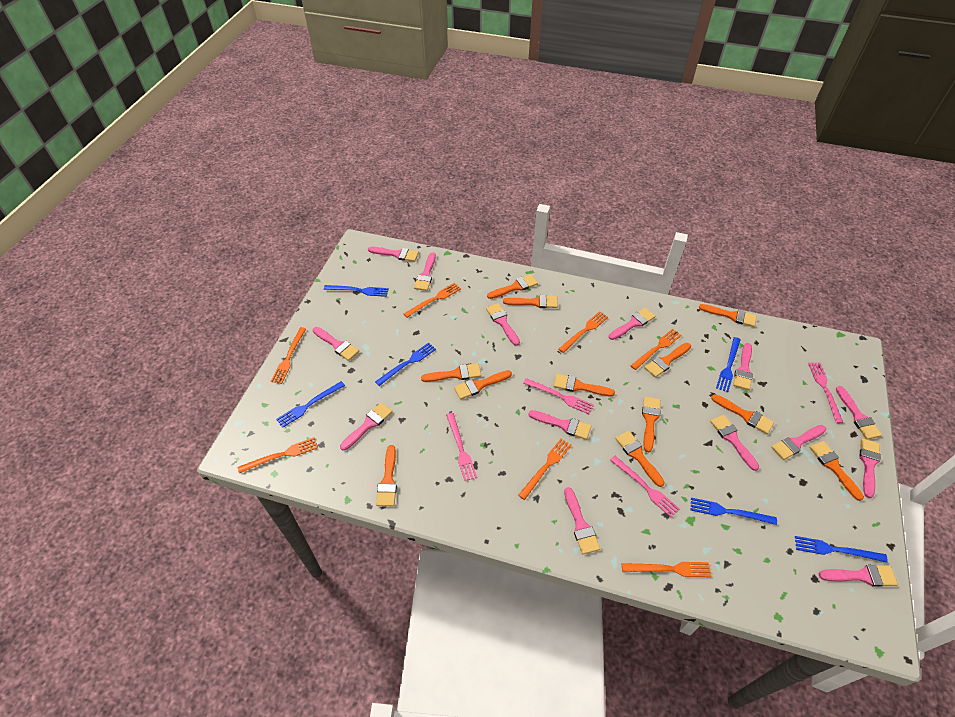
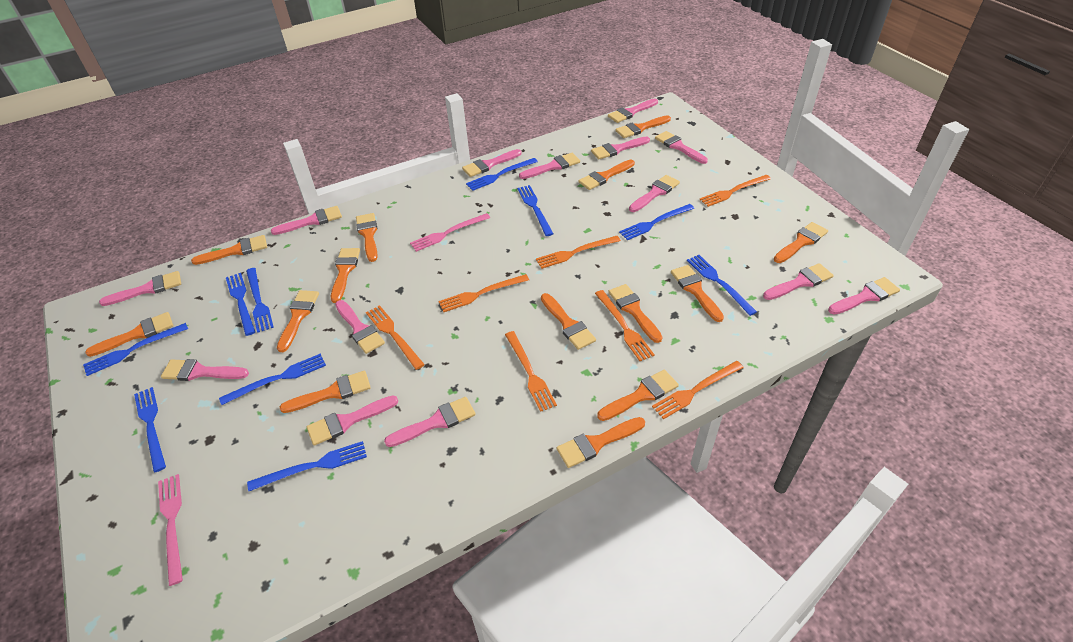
blue fork: [276,381,345,428] [324,285,389,297] [375,343,436,386] [691,498,777,525] [716,337,741,392] [795,536,888,563] = 6 -> [83,323,188,376] [134,387,166,472] [219,353,326,405] [226,273,255,336] [246,268,274,333] [247,441,367,491] [466,158,538,191] [517,185,553,236] [619,204,694,240] [687,255,757,316] = 10
orange brush: [376,445,397,506] [421,363,481,382] [454,370,512,400] [487,274,538,299] [503,295,558,308] [553,374,615,396] [615,431,665,487] [642,396,661,452] [644,343,691,377] [699,304,757,327] [711,394,774,434] [809,441,864,501] = 12 -> [85,312,173,357] [191,235,267,265] [277,290,319,352] [280,371,371,413] [331,248,360,303] [356,213,378,262] [541,293,596,350] [557,417,645,468] [578,159,635,190] [597,370,679,421] [608,284,663,343] [615,115,671,138] [671,265,724,322] [774,222,828,263] = 14
pink fork: [446,413,477,481] [523,378,594,414] [610,456,680,517] [808,363,843,423] = 4 -> [158,474,183,586] [410,213,490,252] = 2

